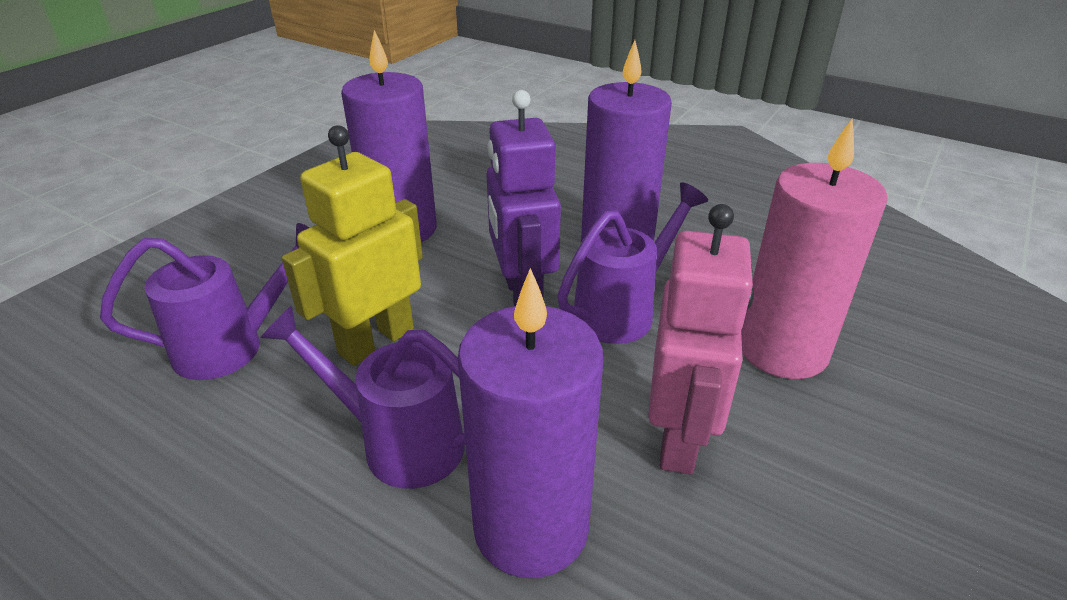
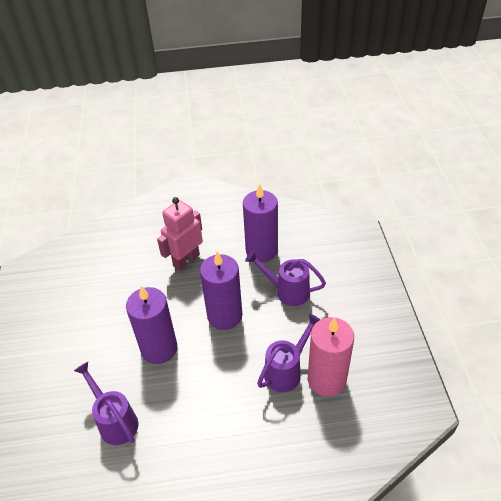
purple robot: [486,90,561,306] = 1 -> none = 0
yellow robot: [282,125,423,366] = 1 -> none = 0

